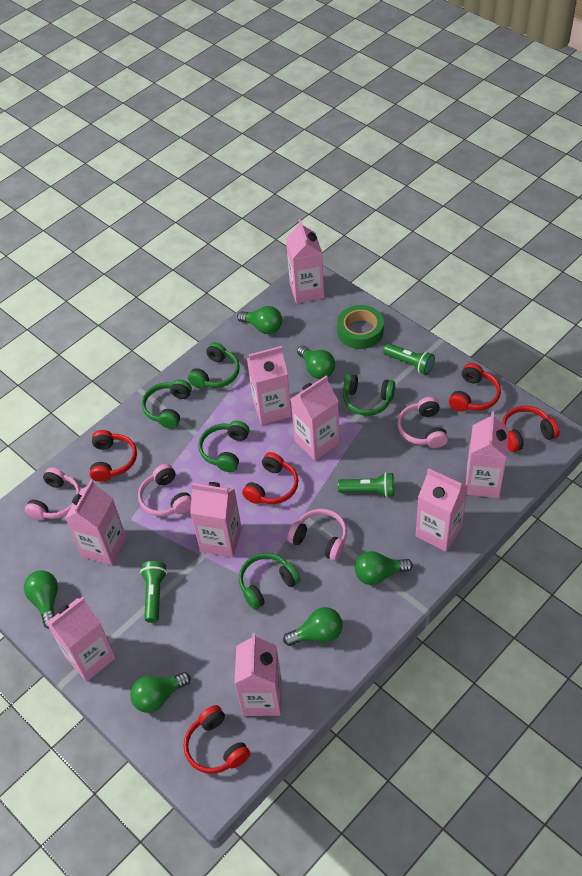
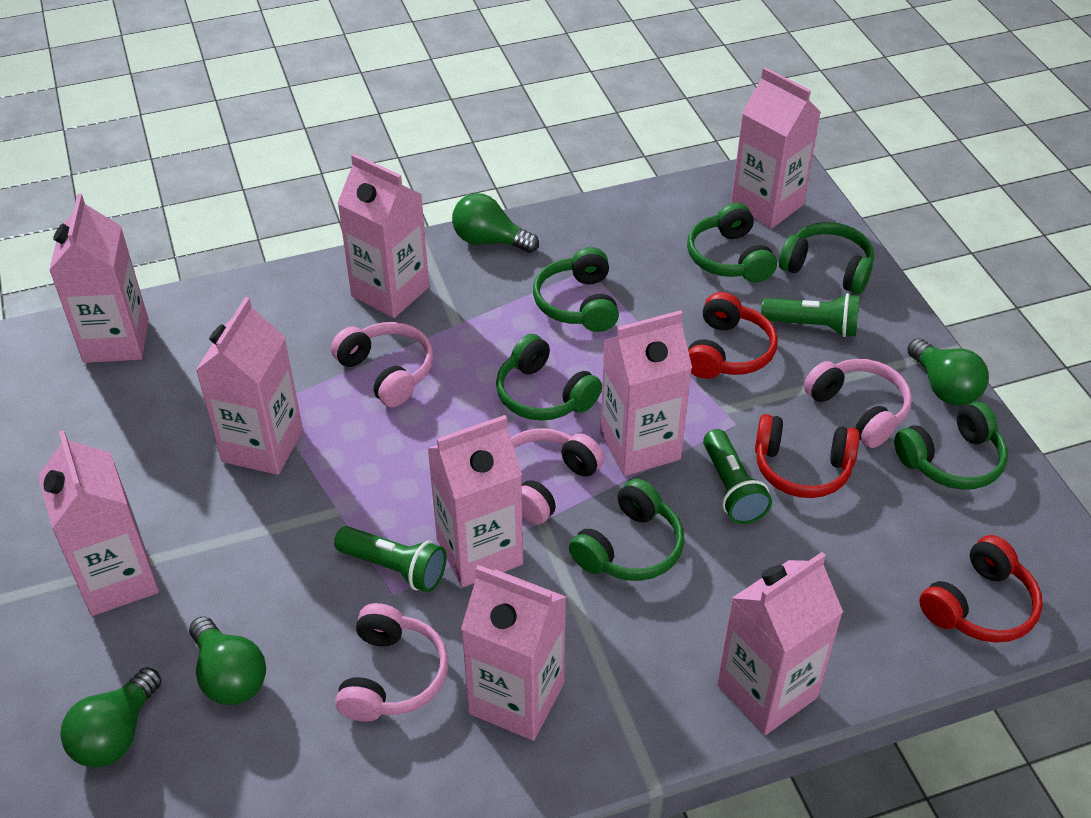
green headphones: [142,379,192,429] [188,342,240,389] [198,421,249,472] [239,553,301,610] [343,374,395,416] = 5 -> [496,334,602,421] [533,247,619,332] [569,479,684,581] [687,203,777,282] [779,222,874,294] [894,401,1008,490] = 6
green light bulb: [24,571,58,629] [130,672,191,713] [237,306,282,334] [283,607,343,646] [297,346,335,379] [355,551,413,585] = 6 -> [60,667,161,768] [189,616,266,705] [452,193,539,253] [907,338,989,406] = 4
green tape: [337,305,384,349] = 1 -> none = 0
red headphones: [90,430,137,482] [184,705,250,774] [242,452,298,504] [449,363,501,412] [502,406,560,452] = 5 -> [688,292,778,379] [755,414,860,498] [919,535,1043,643] = 3

